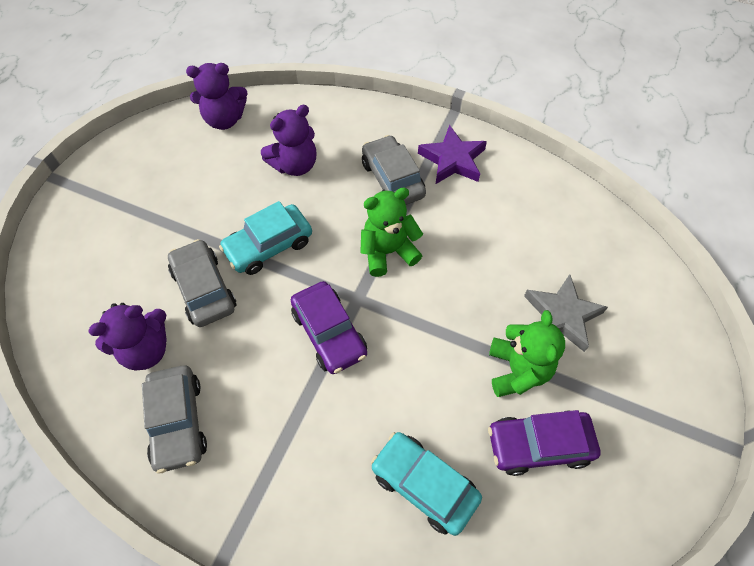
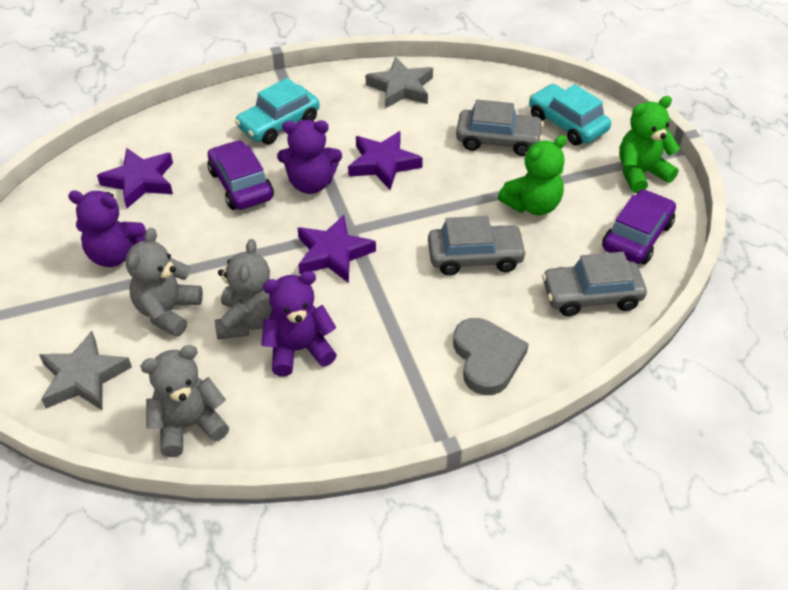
grey heart: none = 0 -> [453,318,529,395] = 1
grey star: [524,274,608,352] = 1 -> [39,331,132,410] [366,57,433,108] = 2
grey teddy bear: none = 0 -> [126,228,203,337] [140,345,229,457] [215,239,273,339] = 3
purple star: [418,125,487,184] = 1 -> [97,148,173,208] [298,215,376,283] [348,131,423,190] = 3

